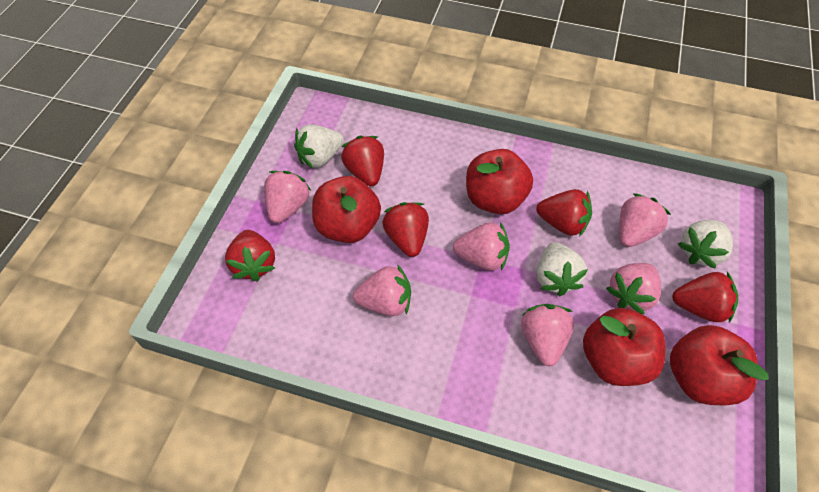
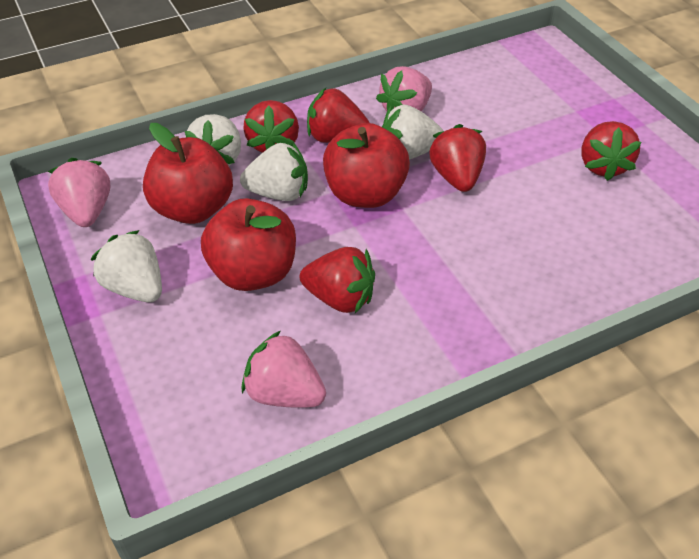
pink strawberry: [264,171,311,223] [353,264,411,316] [453,222,510,271] [521,304,574,366] [606,263,661,315] [619,193,671,247] = 6 -> [48,158,110,227] [241,331,326,408] [376,66,432,111] = 3
red apple: [312,176,381,243] [466,149,533,214] [583,308,666,386] [670,325,768,405] = 4 -> [143,123,233,224] [201,198,296,291] [323,123,410,208] = 3
white strawberry: [294,124,344,169] [537,242,588,296] [678,220,733,269] = 3 -> [91,230,162,302] [185,114,241,166] [240,143,308,201] [382,104,443,160] = 4

